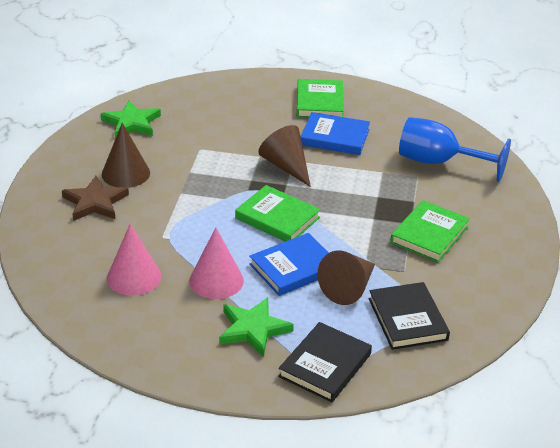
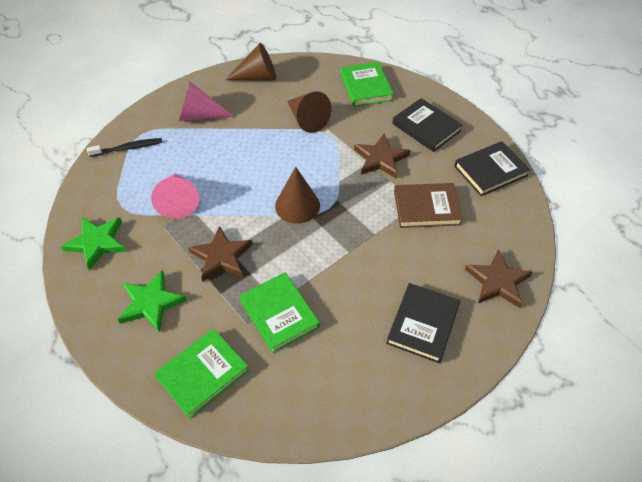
black book: [278,322,372,402] [369,282,450,350] = 2 -> [386,283,460,363] [392,98,462,152] [454,141,530,196] = 3
black toothbrush: none = 0 -> [87,138,162,157] = 1
blue book: [249,233,329,296] [301,112,370,155] = 2 -> none = 0
blue goblet: [399,117,511,182] = 1 -> none = 0
brown book: none = 0 -> [394,183,463,228] = 1
brown star: [62,176,129,221] = 1 -> [188,226,253,282] [354,134,410,179] [465,249,532,308] = 3

